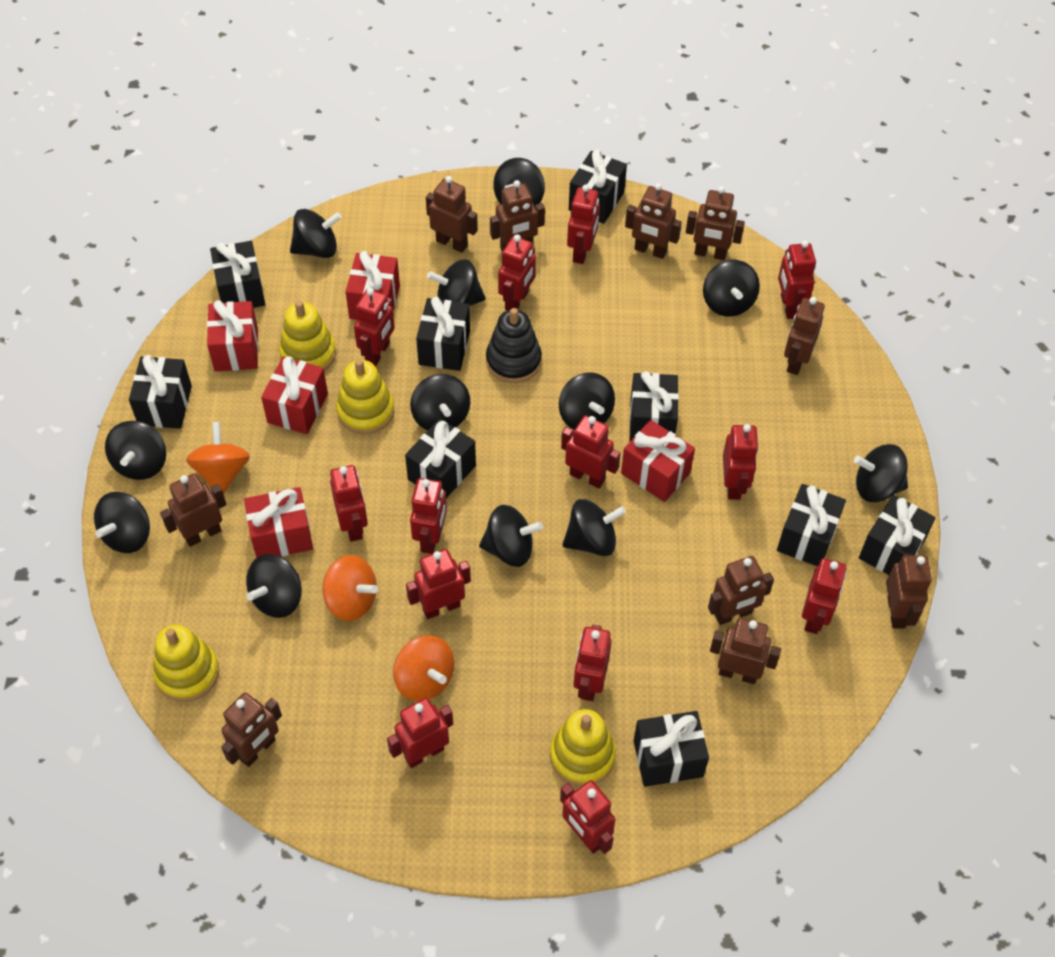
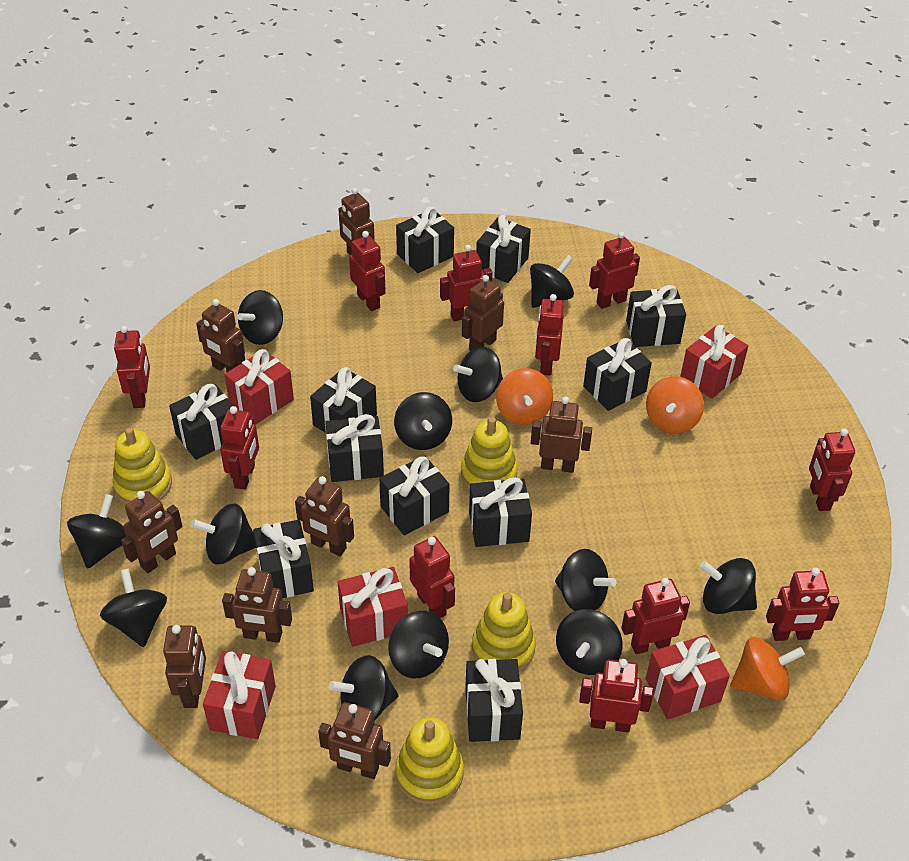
black gift: [129,355,192,429] [210,241,265,308] [405,419,476,498] [416,297,470,371] [569,150,627,224] [629,371,679,441] [634,711,709,787] [777,484,846,566] [859,495,935,575] = 9 -> [169,384,233,460] [253,520,314,598] [310,367,377,433] [325,414,384,482] [379,456,450,535] [396,207,454,273] [465,659,523,742] [469,477,532,547] [476,215,531,283] [583,338,652,411] [626,285,686,347] = 11
black stacking toy: [486,308,542,383] = 1 -> none = 0
brown robot: [160,473,226,547] [221,693,282,767] [426,176,478,253] [490,180,545,251] [625,183,682,259] [686,186,745,260] [708,556,774,625] [710,618,781,684] [784,297,825,375] [886,554,932,628] = 10 -> [121,491,182,573] [163,625,206,708] [196,299,245,372] [222,567,292,643] [295,476,354,556] [318,702,391,779] [338,188,375,255] [462,275,504,351] [531,396,592,473] = 9
red robot: [330,465,368,542] [354,288,395,366] [387,698,453,768] [406,549,471,619] [410,478,447,554] [498,234,536,310] [560,780,616,854] [561,415,621,488] [567,184,600,264] [573,625,612,701] [723,424,759,500] [778,240,816,319] [802,558,846,634] = 13 -> [114,326,150,408] [220,406,259,490] [349,231,386,311] [409,536,455,618] [440,245,492,321] [535,294,564,376] [579,659,654,732] [589,232,640,309] [621,578,690,654] [766,567,839,641] [809,429,855,511] = 11

